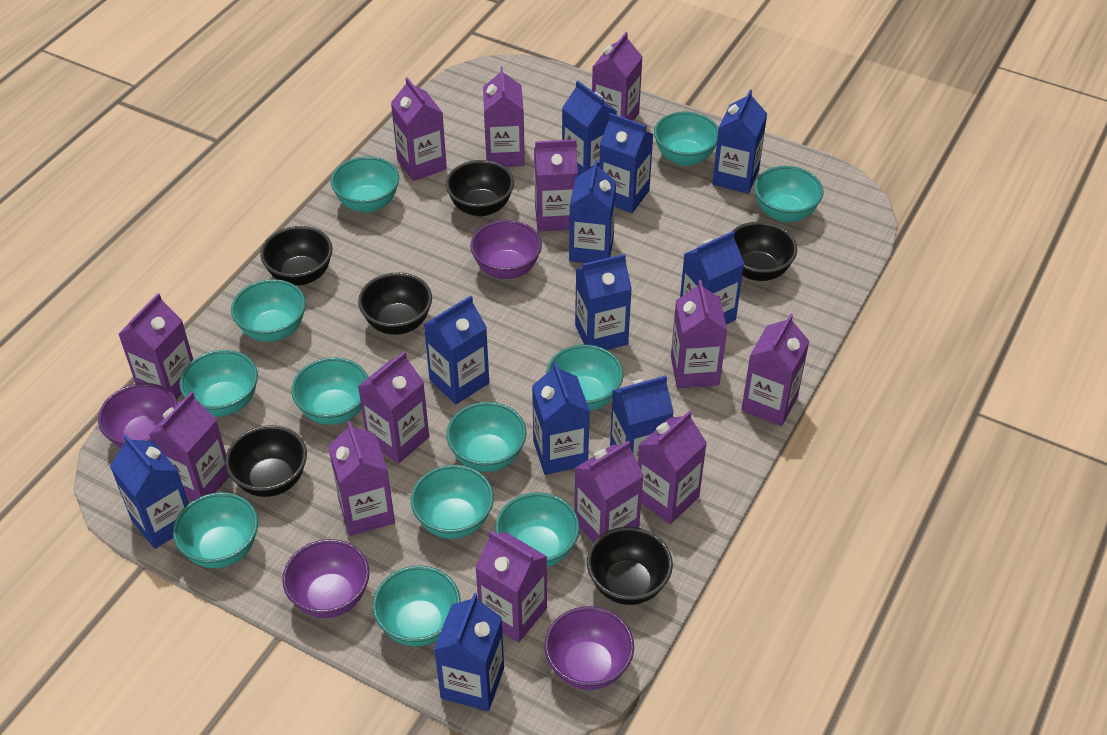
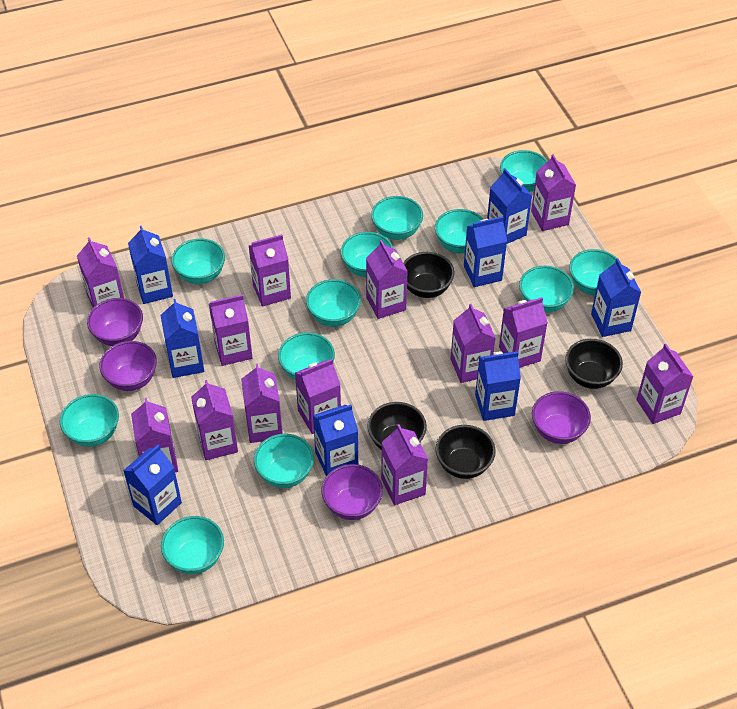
black bowl: [225,425,307,497] [260,226,332,285] [358,272,432,335] [446,160,514,216] [587,527,673,605] [731,222,797,281] = 6 -> [367,402,427,450] [403,252,455,298] [436,425,496,479] [565,339,623,389] = 4
blue carton: [110,434,189,549] [423,295,489,404] [434,593,504,711] [532,362,590,475] [562,81,617,176] [569,160,616,263] [575,254,632,350] [599,113,653,213] [610,376,674,463] [680,231,744,325] [712,90,767,194] = 11 -> [123,445,182,525] [128,226,173,304] [160,299,204,378] [313,405,358,476] [464,216,507,287] [475,352,521,421] [487,168,532,244] [591,258,641,337] = 8

